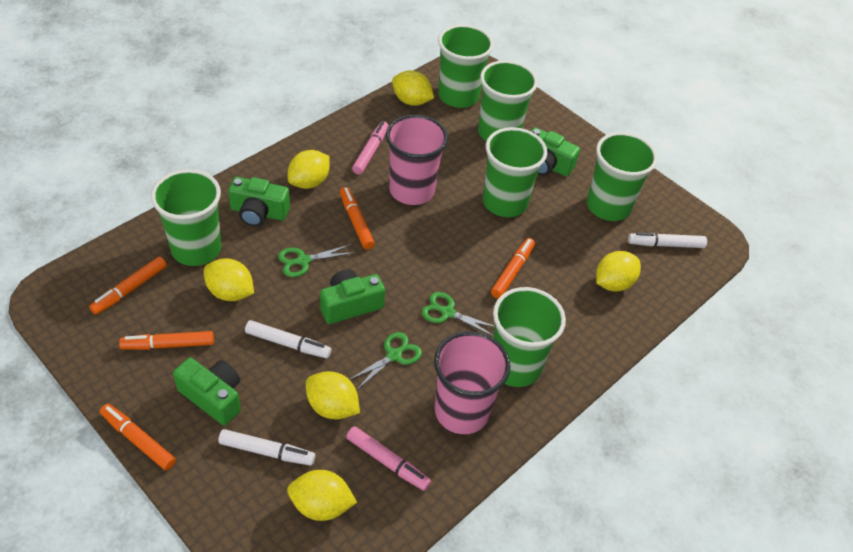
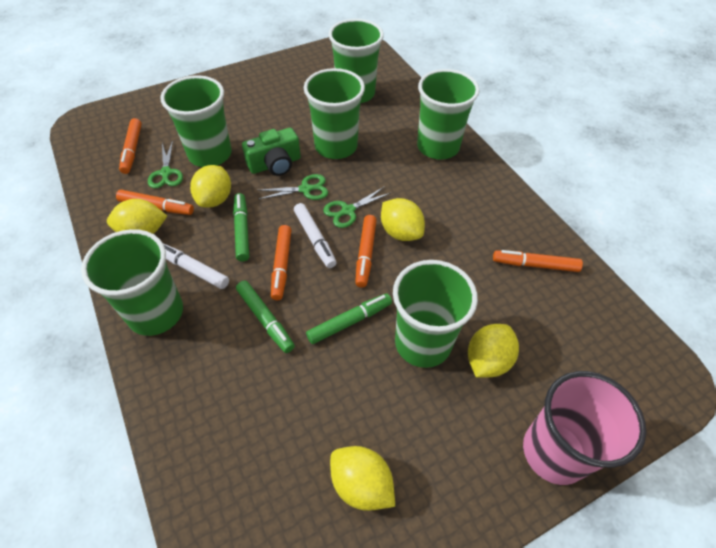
green camera: [173,358,241,425] [228,177,290,227] [320,270,385,324] [531,127,580,177] = 4 -> [242,128,301,176] = 1
green marker: none = 0 -> [233,193,249,262] [236,281,295,353] [306,294,392,344] = 3
pink cup: [386,115,448,205] [434,331,511,434] = 2 -> [523,371,646,485] = 1
pink marker: [346,426,431,491] [352,121,389,175] = 2 -> none = 0
white marker: [218,429,315,466] [245,320,331,358] [628,232,707,248] = 3 -> [163,243,229,289] [294,203,337,268] = 2
yellow lemon: [204,258,254,301] [287,470,357,521] [288,150,330,189] [306,371,360,419] [392,70,434,106] [596,251,641,292] = 6 -> [107,199,167,234] [190,165,231,208] [330,446,395,511] [381,198,425,241] [468,324,519,378] = 5

